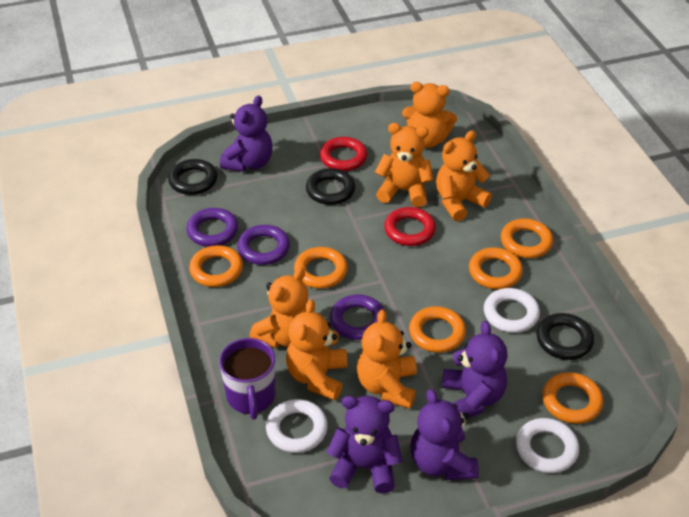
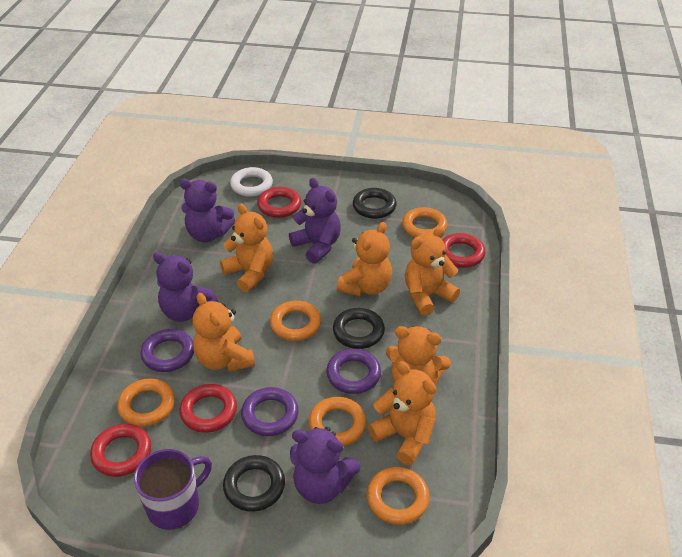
orange ring: [189,245,243,287] [294,247,348,289] [409,306,466,353] [469,247,523,289] [501,218,553,258] [542,372,603,424] = 6 -> [117,379,175,427] [270,301,321,341] [308,397,366,446] [367,467,430,525] [402,207,448,237] = 5
red ring: [320,137,367,171] [384,207,436,246] = 2 -> [90,424,151,477] [179,384,237,433] [257,187,301,218] [442,233,485,268] = 4
white ring: [266,399,328,453] [484,288,540,333] [516,418,579,473] = 3 -> [230,167,273,197] = 1

